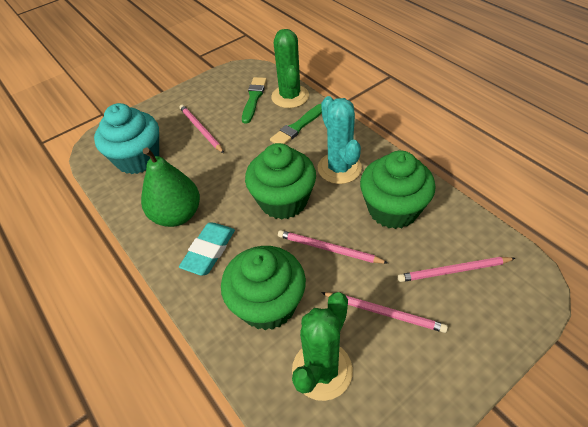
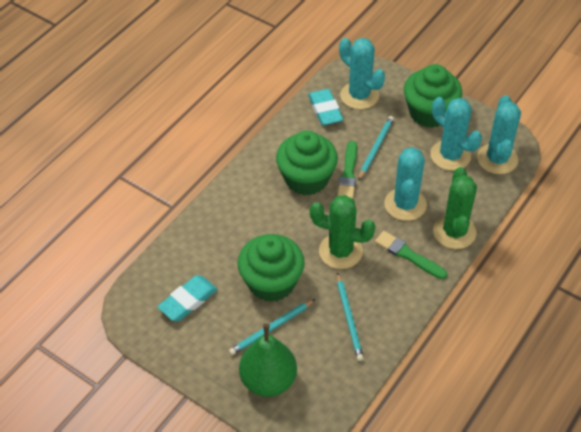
pink pencil: [179,105,224,153] [278,230,388,264] [321,292,448,333] [398,257,515,282] = 4 -> none = 0
turquoise cactus: [318,96,362,184] = 1 -> [339,38,385,109] [384,147,427,221] [430,97,482,171] [477,95,521,174] = 4
turquoise cupcake: [94,103,159,174] = 1 -> none = 0
turquoise eraser: [179,223,235,276] = 1 -> [157,275,218,321] [308,89,343,126] = 2
turquoise pencil: none = 0 -> [229,299,315,355] [337,272,364,361] [358,116,394,181] = 3

